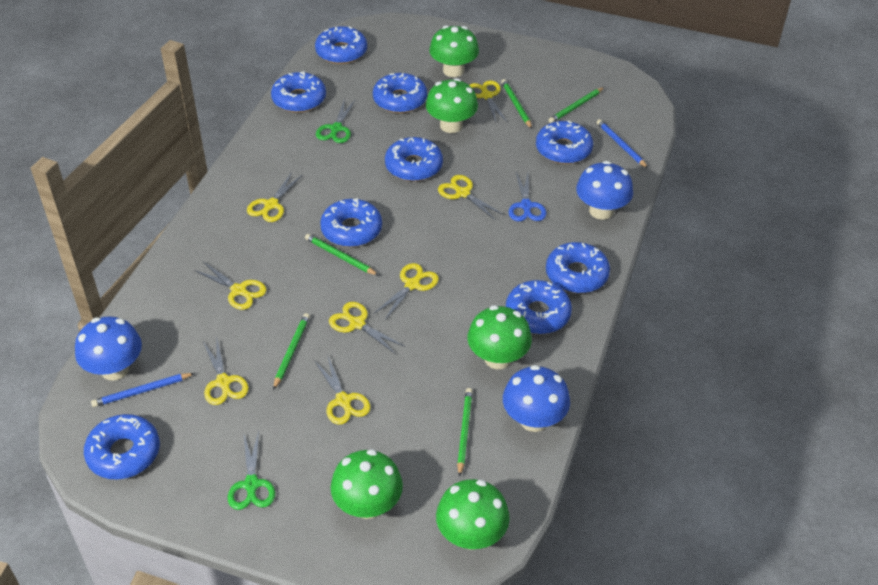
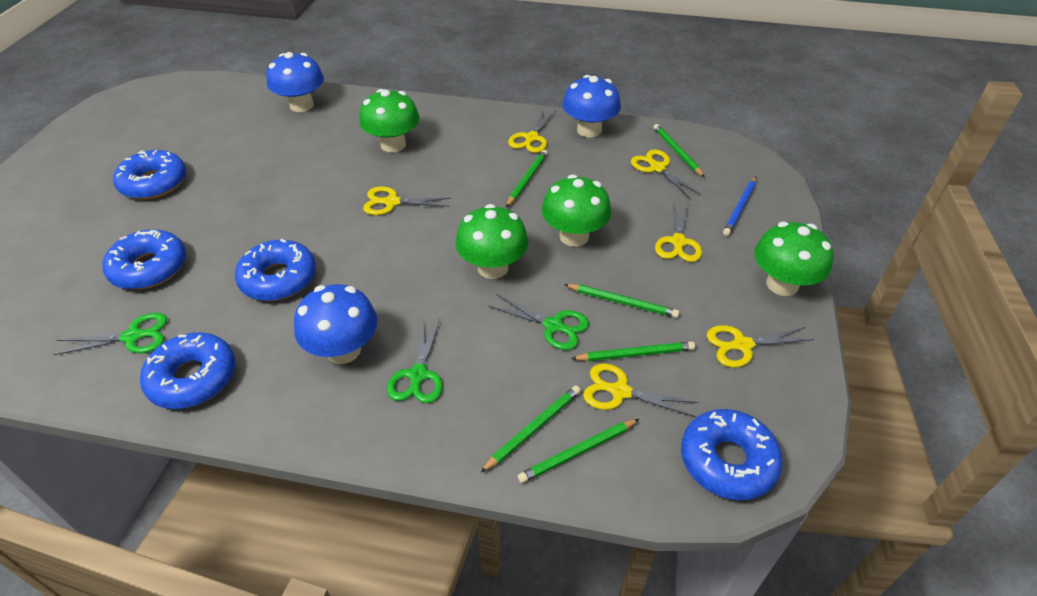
blue donut: [84,414,160,479] [271,71,326,113] [315,26,367,64] [320,198,382,247] [373,73,427,113] [385,137,443,181] [506,280,572,334] [536,121,593,164] [546,242,610,293] = 9 -> [102,230,186,289] [113,150,186,199] [140,332,235,409] [235,239,316,301] [681,409,783,500] = 5
blue pencil: [91,373,195,407] [597,119,648,168] = 2 -> [723,177,756,236] = 1
blue scissors: [509,172,546,221] = 1 -> none = 0
green mushroom: [331,449,403,519] [426,78,478,133] [429,25,479,77] [436,479,510,550] [467,305,532,369] = 5 -> [359,89,420,152] [455,204,528,279] [542,174,611,247] [754,221,833,296] = 4
green pencil: [273,313,310,390] [305,234,379,276] [457,388,473,477] [501,79,532,129] [548,87,604,123] = 5 -> [480,386,581,473] [506,150,548,207] [518,419,639,483] [564,284,679,318] [571,341,695,361] [653,124,705,177] = 6
green scissors: [228,431,275,510] [316,99,356,143] = 2 -> [53,313,167,355] [387,318,443,403] [488,294,589,350] = 3
yellow scissors: [194,262,267,310] [203,340,249,405] [247,172,303,222] [314,354,371,425] [329,302,405,354] [373,263,439,320] [438,175,504,220] [470,80,507,122] = 8 -> [363,186,451,215] [508,110,556,153] [583,363,699,417] [631,149,701,198] [655,201,702,262] [707,325,814,368] = 6

